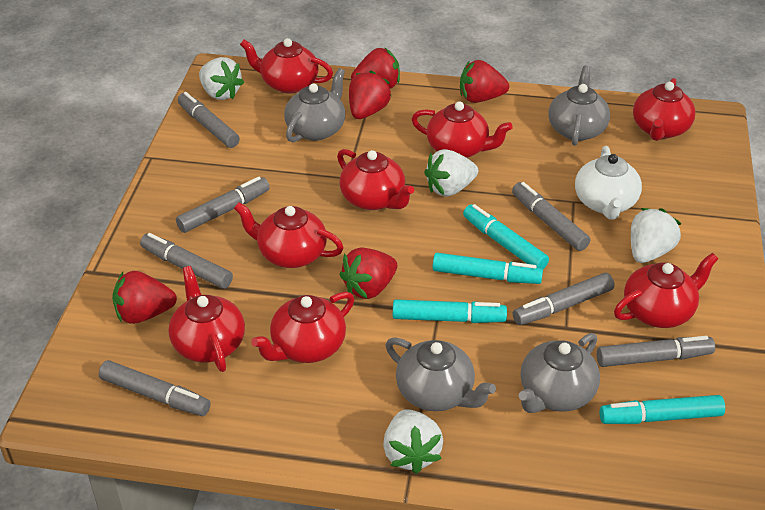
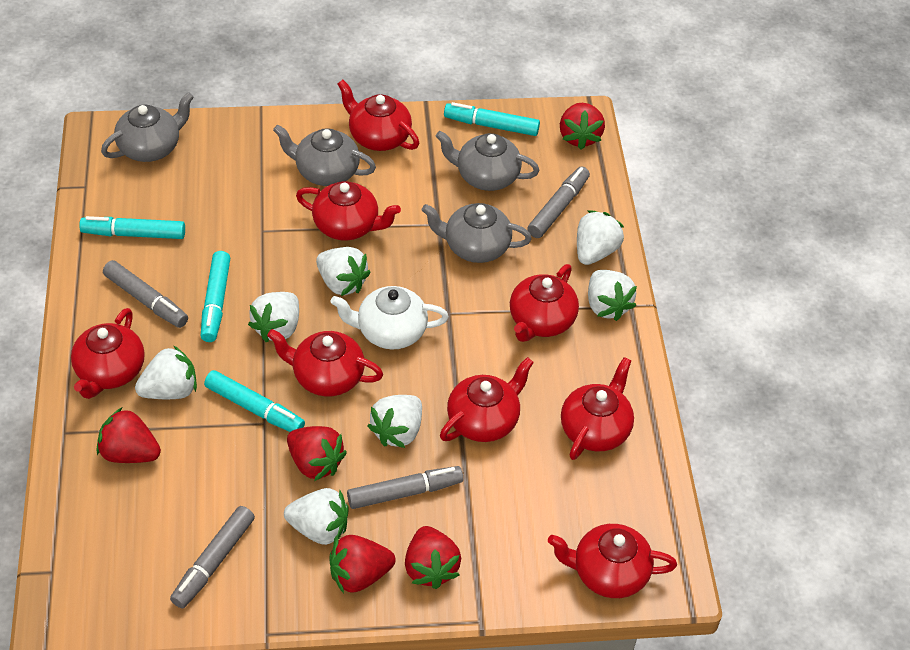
grey marker: [99,360,211,416] [140,233,233,289] [176,177,270,233] [178,92,240,148] [512,182,590,251] [513,273,615,325] [597,336,715,367] = 7 -> [103,260,188,328] [170,506,255,609] [347,466,463,509] [527,167,590,238] = 4
white strawberry: [199,57,244,100] [383,409,443,474] [424,149,478,197] [631,208,681,263] = 4 -> [135,345,197,399] [248,292,299,342] [284,488,348,545] [316,247,371,296] [368,395,422,448] [577,210,624,265] [588,270,637,321] = 7

